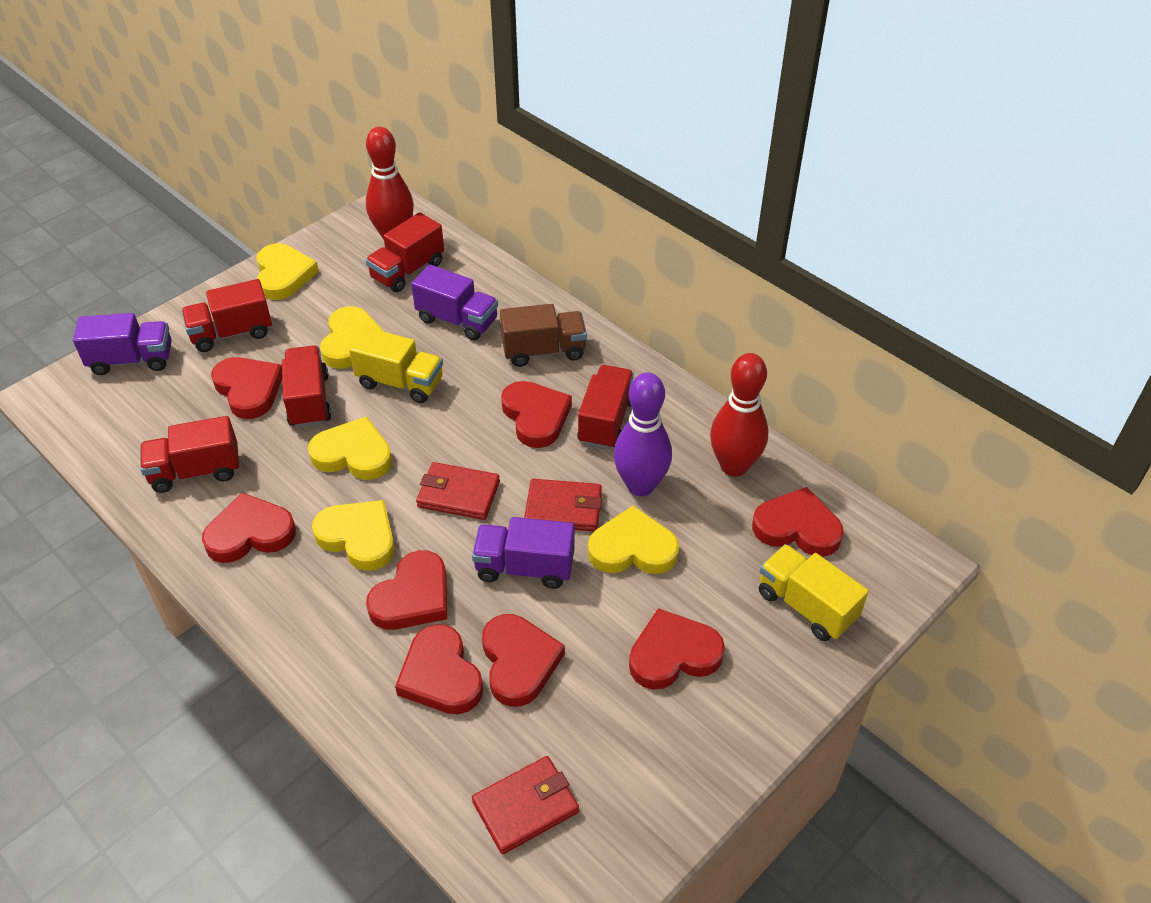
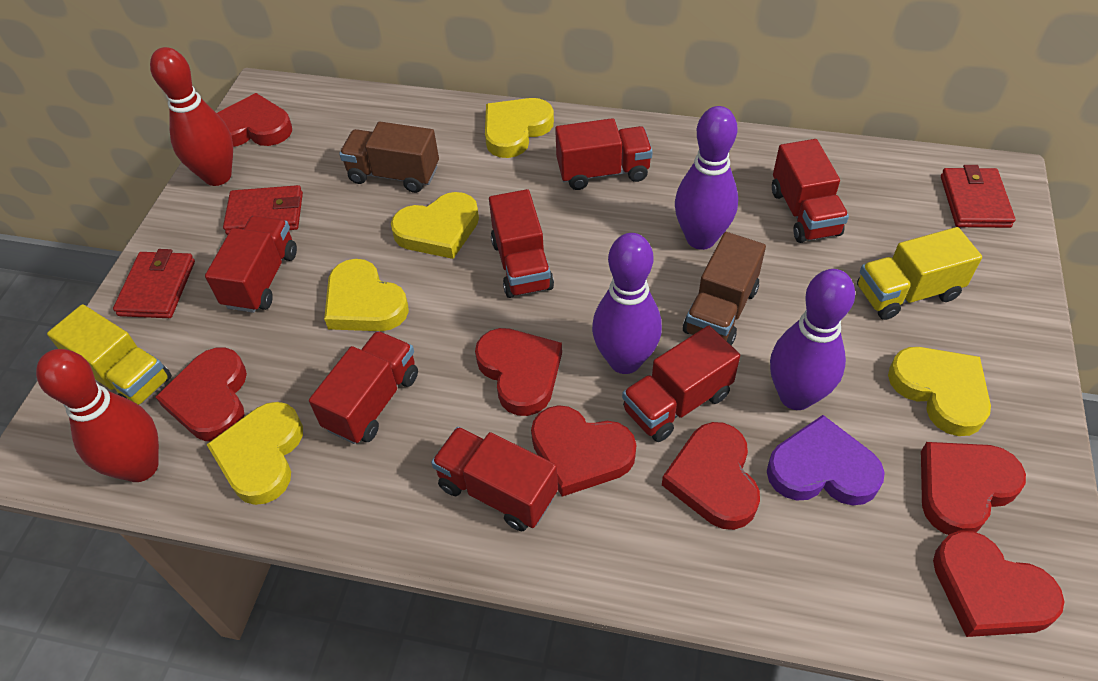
brown truck: [500,304,587,367] = 1 -> [339,122,439,193] [683,232,766,345] = 2
purple bowling pin: [614,373,672,496] = 1 -> [592,233,662,374] [675,106,738,250] [770,269,855,410] = 3
purple heart: none = 0 -> [767,415,885,505] = 1
purple truck: [73,313,172,375] [411,264,498,341] [472,517,574,589] = 3 -> none = 0
red heart: [202,493,296,563] [211,357,282,419] [366,550,447,630] [395,624,483,714] [482,614,565,707] [501,381,572,448] [629,608,725,690] [752,487,844,557] = 8 -> [156,348,247,441] [217,93,292,147] [475,328,562,416] [531,405,636,497] [662,422,760,530] [921,442,1026,535] [933,531,1065,637] = 7
red truck: [140,416,239,493] [181,279,272,352] [282,345,331,428] [366,212,444,292] [577,365,634,449] = 5 -> [205,216,297,313] [309,331,418,444] [431,427,558,531] [489,189,554,298] [555,118,653,190] [622,326,740,442] [772,139,849,243] = 7

